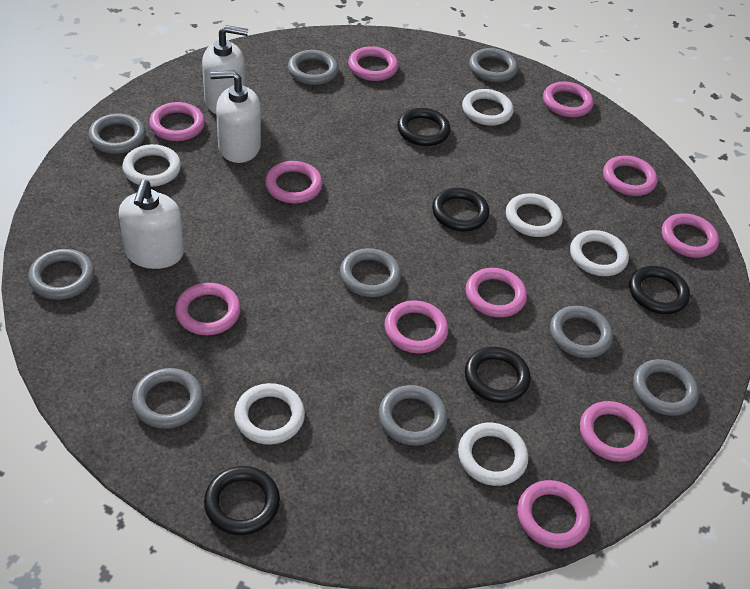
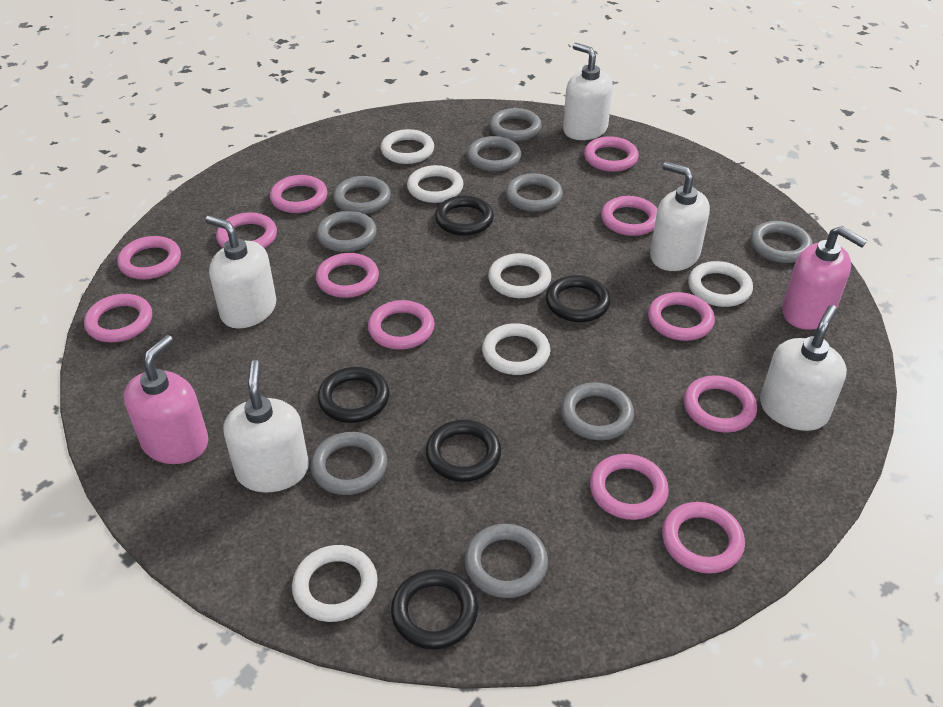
pink ring: [149,102,205,141] [175,283,241,335] [265,161,322,203] [348,46,398,81] [384,301,449,353] [466,268,527,317] [517,480,590,549] [543,82,593,117] [580,401,648,462] [603,155,657,196] [662,213,719,258] = 11 -> [84,294,152,342] [117,236,181,279] [216,212,277,248] [270,175,327,213] [316,253,379,298] [368,300,435,350] [584,136,639,172] [590,454,669,520] [601,196,657,236] [648,292,715,341] [662,502,745,574] [684,376,757,433] = 12
pink soap dispenser: none = 0 -> [124,335,208,464] [782,226,867,330] = 2
white soap dispenser: [119,180,184,269] [202,25,248,114] [210,70,261,163] = 3 -> [205,215,276,329] [223,360,309,493] [563,43,613,140] [650,162,710,271] [760,305,847,431] = 5

